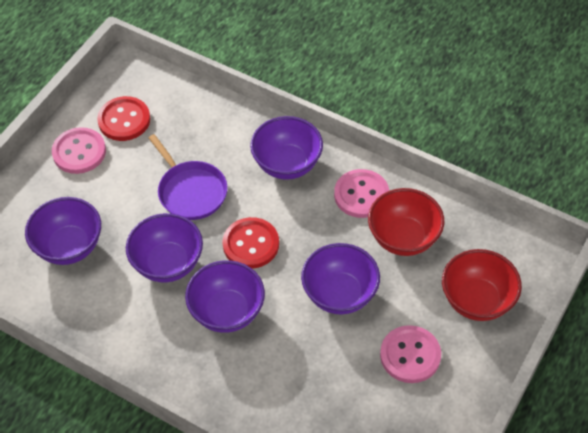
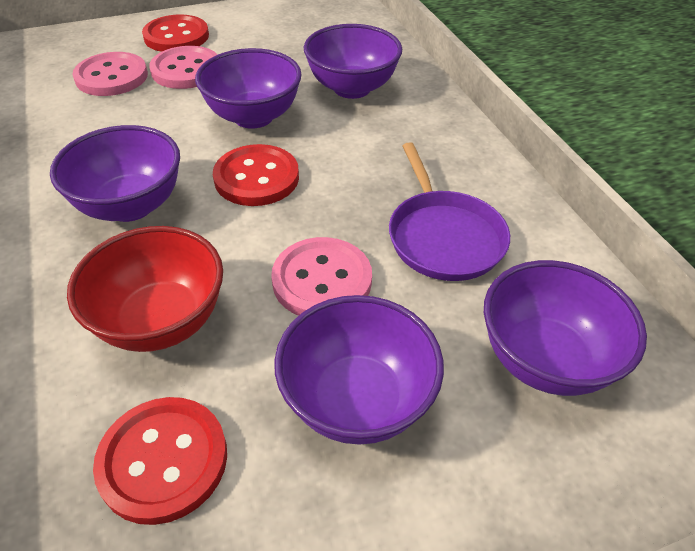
red bowl: [368,188,444,256] [442,249,522,321] = 2 -> [67,226,223,352] = 1
red button: [97,96,150,141] [222,217,279,269] = 2 -> [93,397,227,525] [142,14,209,52] [213,144,299,206] = 3

